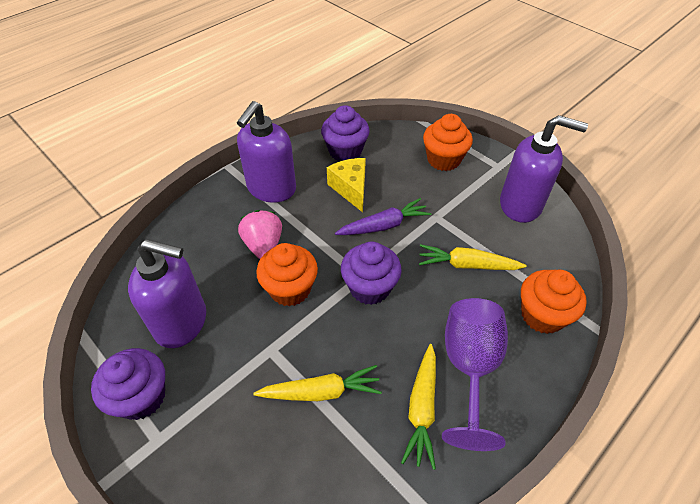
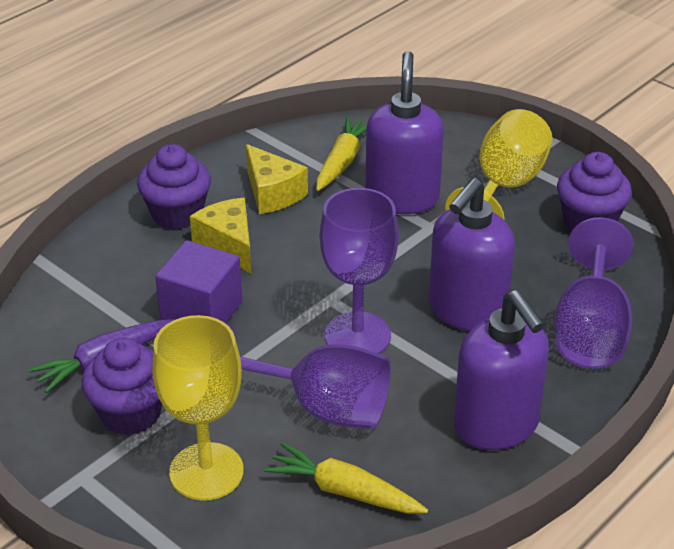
orange cupcake: [256,243,318,306] [423,114,473,171] [521,270,587,334] = 3 -> none = 0
pink strawberry: [238,210,282,259] = 1 -> none = 0
purple cube: none = 0 -> [155,240,242,324] = 1
purple goblet: [442,298,508,451] = 1 -> [227,324,391,429] [320,188,399,354] [554,217,633,369] = 3
yellow carrot: [253,365,382,401] [401,344,436,470] [419,244,527,270] = 3 -> [264,442,428,514] [316,116,367,191] = 2
yellow cheese: [327,158,366,212] = 1 -> [190,198,251,273] [246,144,308,214] = 2
yellow goblet: none = 0 -> [152,315,244,501] [445,109,553,219] = 2

